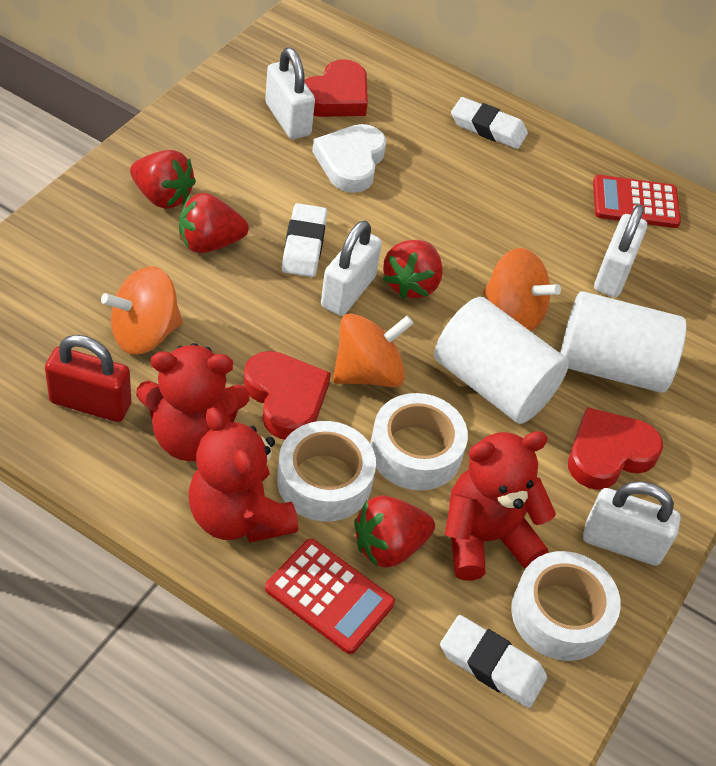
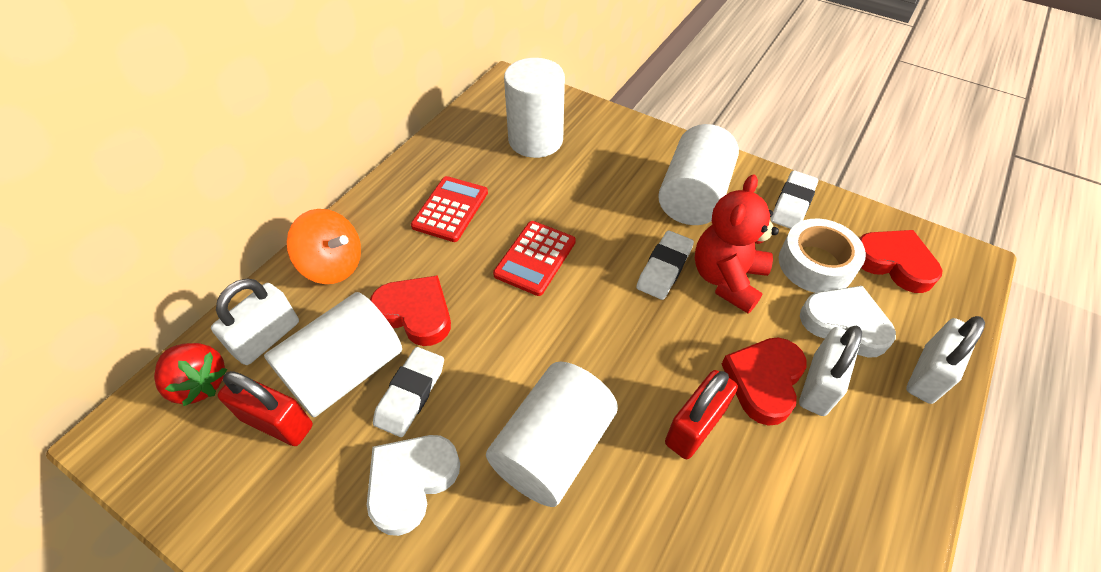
orange spinning top: [101,266,183,355] [333,313,414,387] [483,248,561,331] = 3 -> [287,209,361,284] = 1
red padlock: [45,335,131,422] = 1 -> [218,371,313,446] [665,370,738,459] = 2
red strawberry: [130,150,196,209] [179,193,249,253] [354,495,435,568] [383,240,443,299] = 4 -> [154,343,227,406] = 1
red teddy bear: [136,343,250,461] [188,407,298,543] [445,431,556,581] = 3 -> [695,174,779,314] = 1
white cylinder: [434,297,569,424] [561,291,686,393] = 2 -> [264,292,402,417] [486,362,618,507] [504,58,565,158] [658,124,739,225] = 4
white heart: [312,124,386,193] = 1 -> [367,435,460,536] [800,286,896,358] = 2
white padlock: [265,48,315,139] [321,221,382,316] [583,481,681,566] [594,204,647,297] = 4 -> [211,278,299,365] [799,326,862,416] [906,316,985,404] = 3
white tape: [277,421,376,522] [370,393,468,491] [511,551,621,661] = 3 -> [779,219,866,293] = 1

